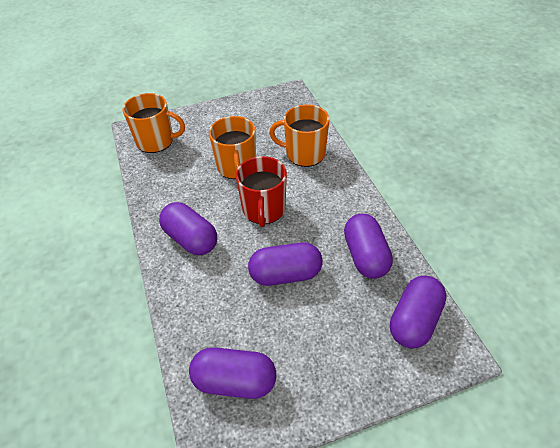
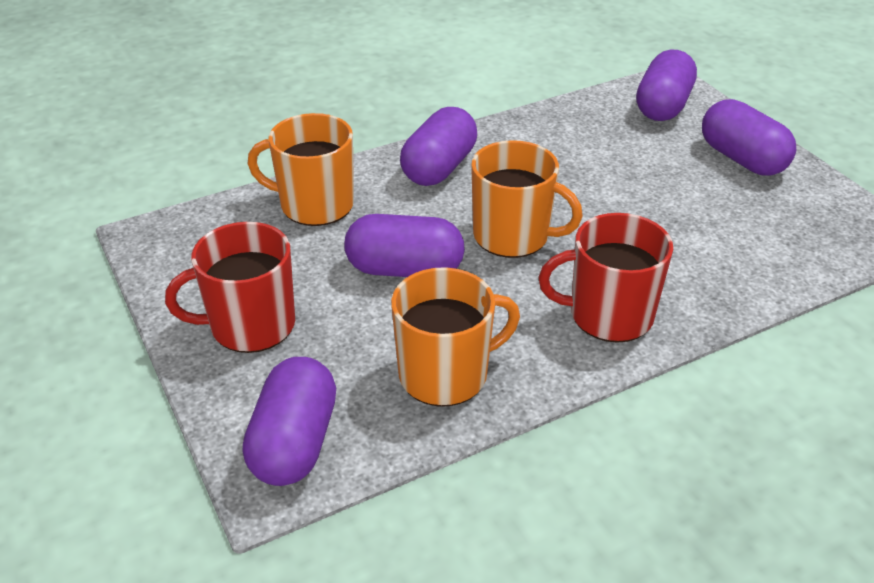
red mug: [236,156,287,227] = 1 -> [165,222,295,353] [539,213,673,343] = 2

